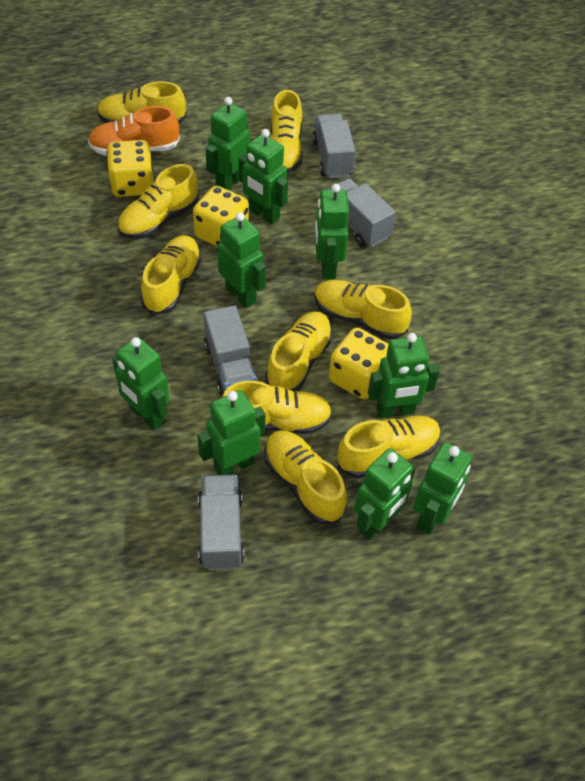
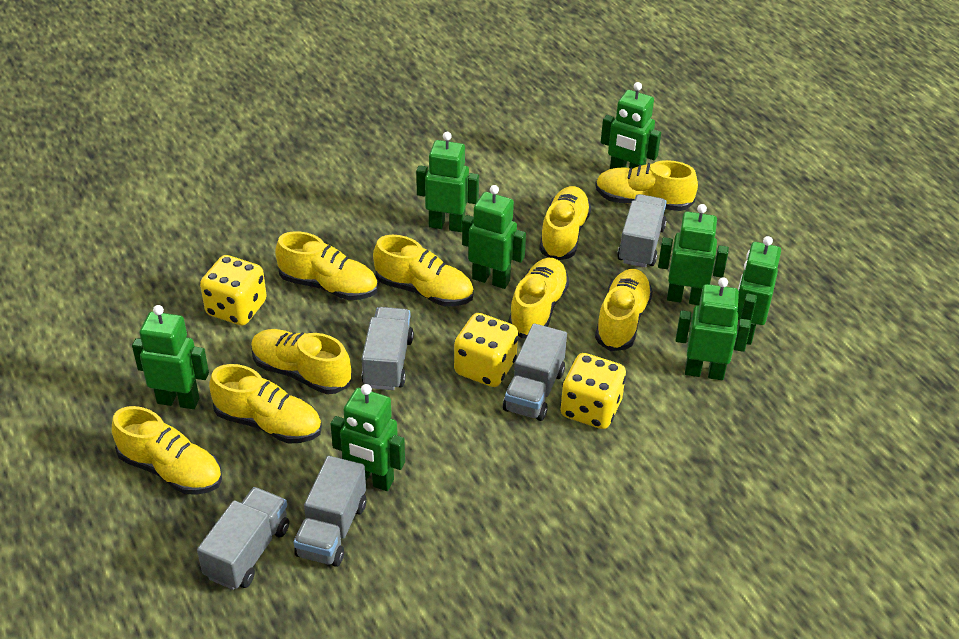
green robot: [112,337,169,430] [197,390,265,475] [206,97,250,190] [217,212,266,308] [238,129,288,225] [315,184,349,279] [354,448,415,540] [368,333,439,418] [413,442,472,535] = 9 -> [132,305,209,409] [330,384,405,491] [416,132,479,232] [462,185,526,289] [601,82,661,169] [658,204,729,305] [675,277,751,380] [737,236,781,345] = 8
grey truck: [198,475,244,570] [204,306,258,397] [312,114,356,178] [327,178,396,247] = 4 -> [197,487,289,590] [294,456,366,567] [361,307,414,390] [503,323,567,421] [617,194,667,267] = 5
orange shoe: [88,106,180,156] = 1 -> none = 0

